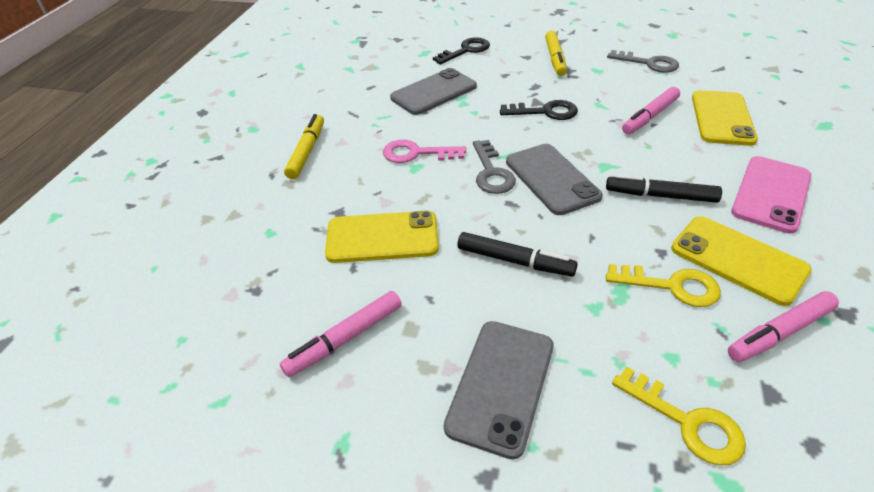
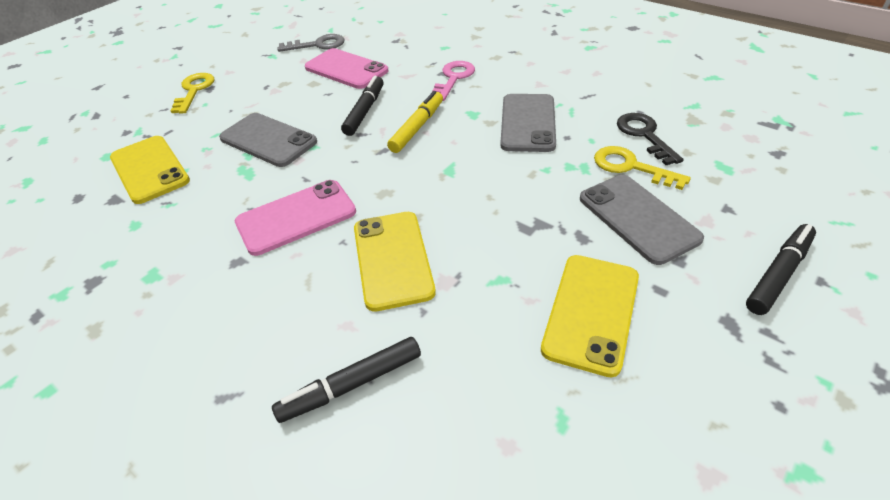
black key: [433,37,490,65] [500,100,578,120] = 2 -> [617,113,683,165] = 1
black marker: [457,232,578,277] [606,174,722,203] = 2 -> [272,337,421,423] [341,76,384,136] [746,224,816,315] = 3
grey key: [473,140,516,194] [607,50,679,73] = 2 -> [277,34,345,52] = 1
pink marker: [280,291,402,377] [622,87,680,134] [728,291,839,362] = 3 -> none = 0
pink phone: [731,156,812,234] = 1 -> [235,180,356,256] [305,48,389,89] = 2
yellow marker: [284,114,324,179] [545,30,567,76] = 2 -> [387,91,443,153] = 1

